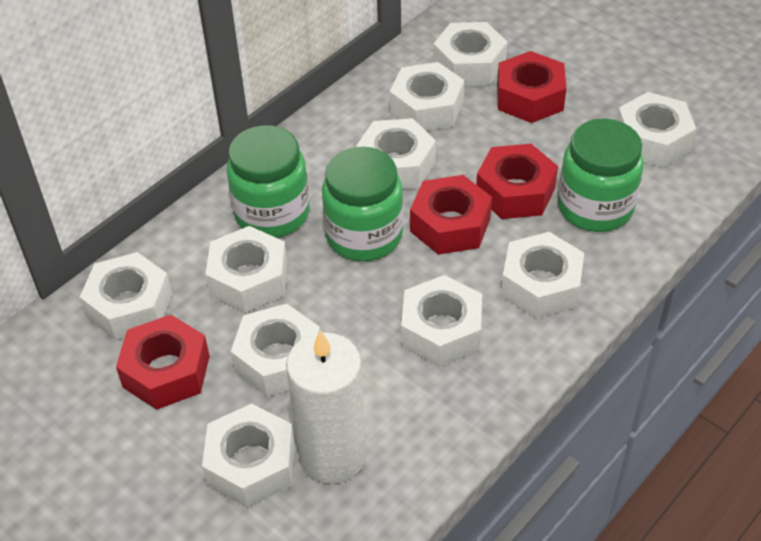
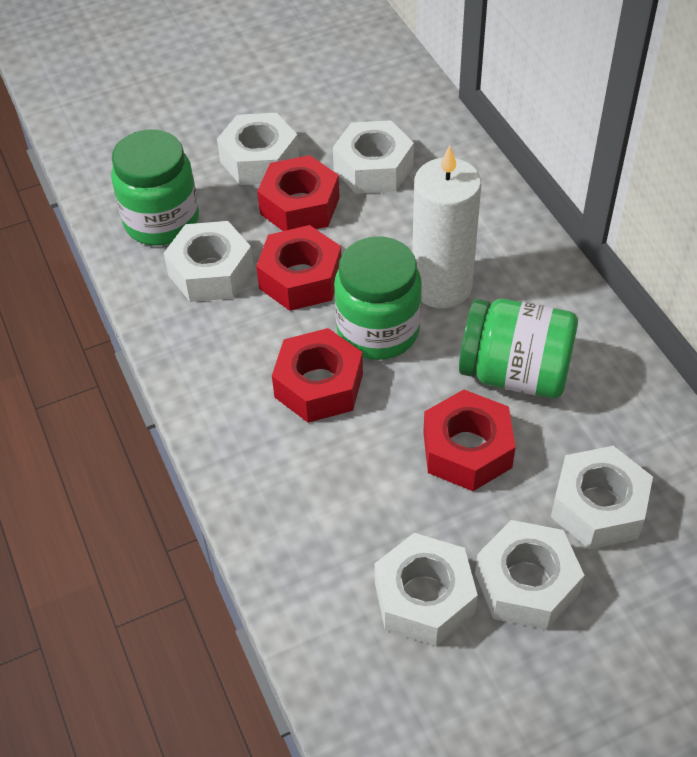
white nut: [80,252,172,340] [202,404,295,508] [205,226,287,313] [231,304,320,397] [356,118,436,189] [390,62,464,131] [401,275,482,367] [433,22,507,86] [501,232,584,319] [617,92,696,167] = 10 -> [164,221,254,302] [217,113,299,185] [333,120,414,194] [374,533,478,646] [475,520,585,630] [551,446,653,550] = 6

